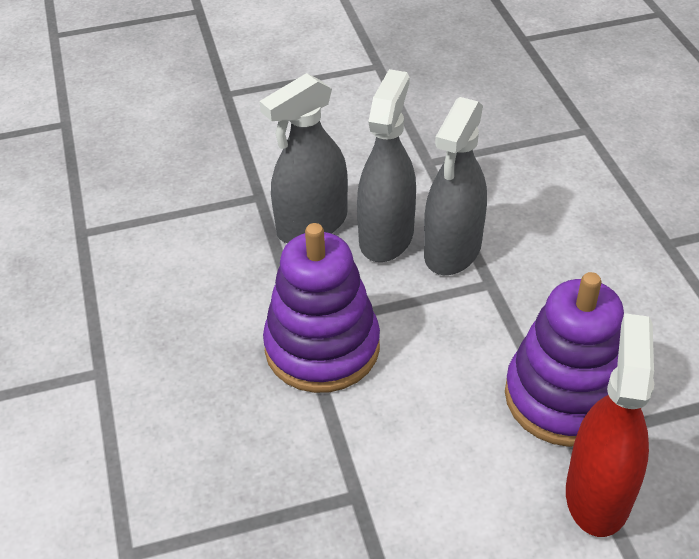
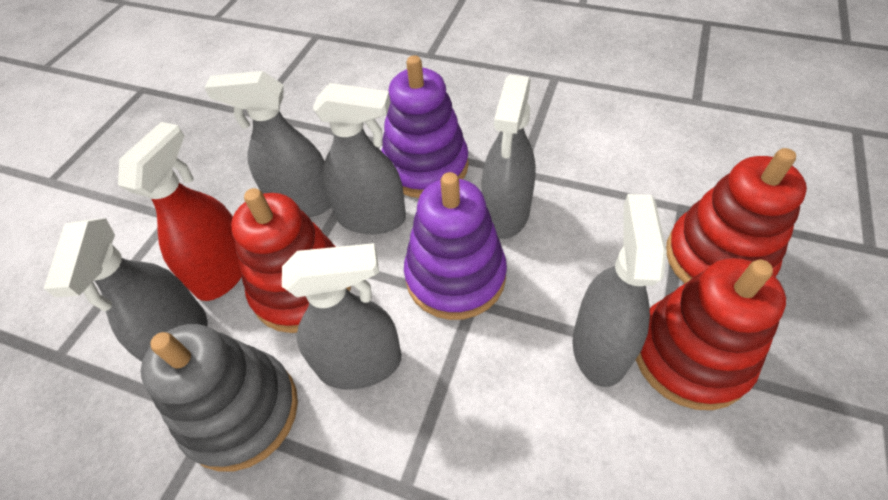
grey spray bottle: [259,73,348,243] [357,69,416,262] [424,97,487,275] = 3 -> [44,218,208,362] [204,71,331,217] [282,243,401,390] [313,83,406,234] [481,75,536,239] [573,194,667,387] = 6
grey stacking toy: none = 0 -> [141,324,298,472] = 1
red stacking toy: none = 0 -> [231,188,351,333] [636,258,786,410] [666,148,807,284] = 3

